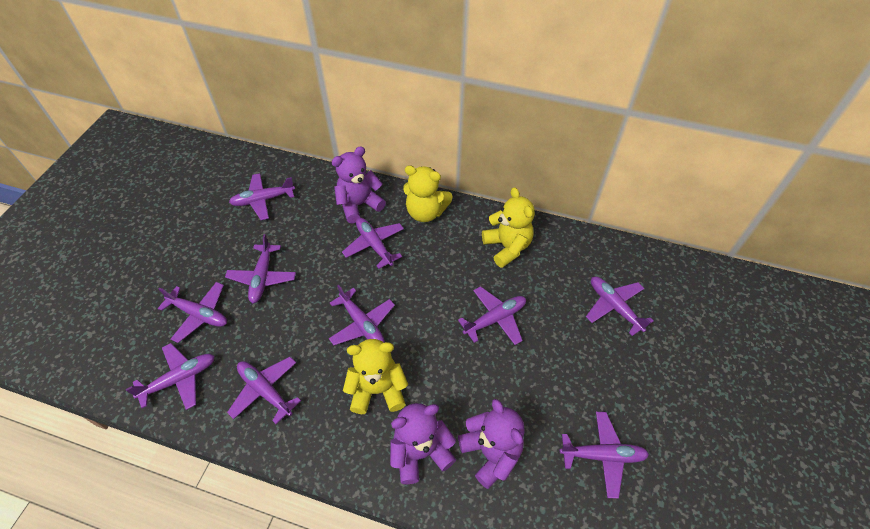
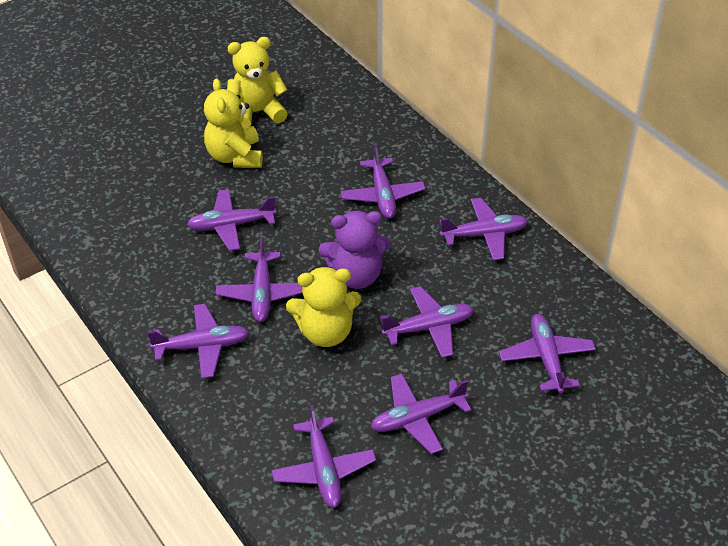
purple plane: [126,343,215,410] [158,282,227,343] [225,234,296,304] [227,357,301,424] [229,173,295,220] [329,285,395,345] [342,218,404,269] [458,286,526,345] [560,412,649,499] [586,277,653,336] = 10 -> [147,304,250,379] [187,189,276,251] [216,237,302,322] [272,405,376,508] [341,144,426,218] [371,374,472,454] [380,286,474,358] [440,198,528,260] [499,314,596,393] = 9
purple teddy bear: [332,146,386,224] [390,403,456,484] [458,399,525,489] = 3 -> [319,211,390,289] = 1

